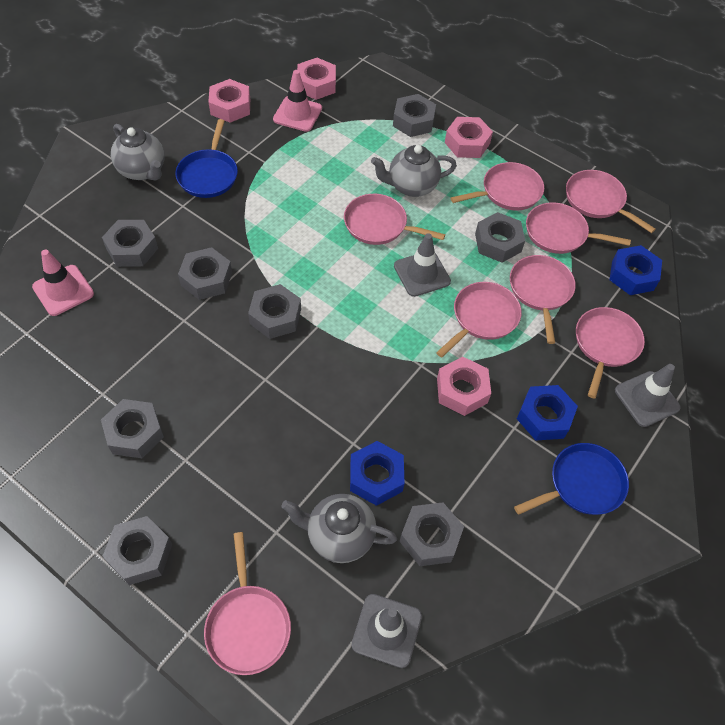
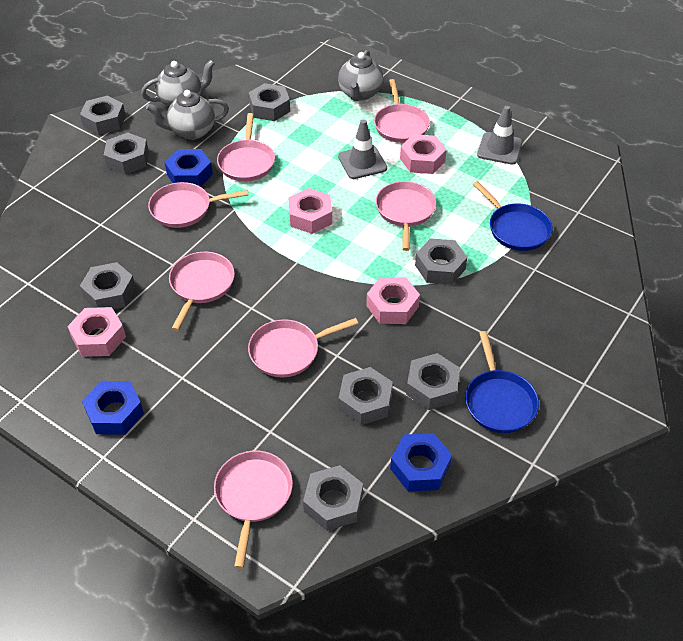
grey traffic cone: [351,594,422,668] [394,233,451,297] [615,364,681,427] = 3 -> [338,119,387,179] [477,106,523,165] = 2
pink pan: [204,532,291,675] [344,194,445,245] [436,282,522,358] [451,162,544,211] [510,255,576,344] [526,202,631,254] [566,170,655,233] [576,307,645,399] = 8 -> [148,182,249,228] [169,252,235,331] [214,451,293,569] [217,113,275,182] [248,318,358,377] [374,79,430,143] [376,181,436,251] = 7
pink traffic cone: [32,250,94,316] [273,70,322,132] = 2 -> none = 0

